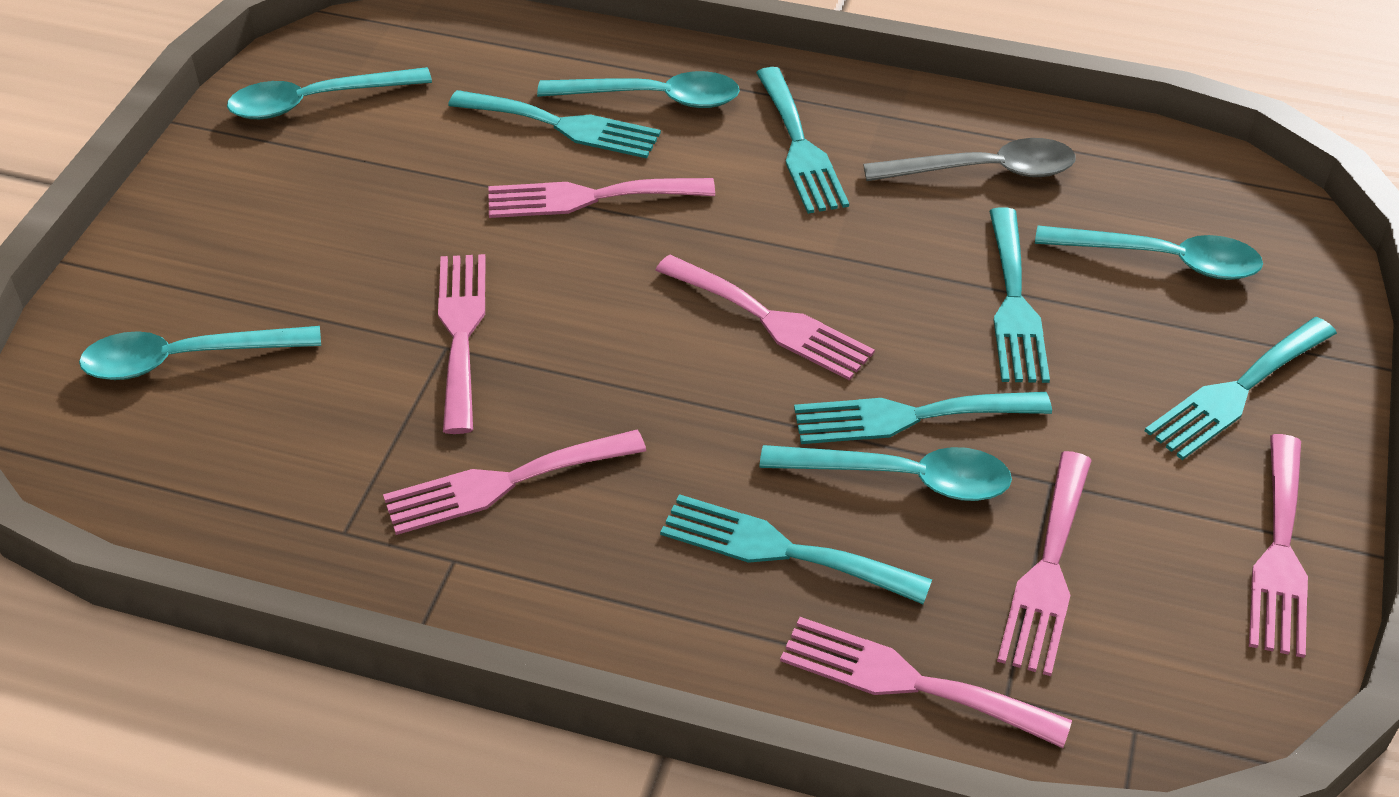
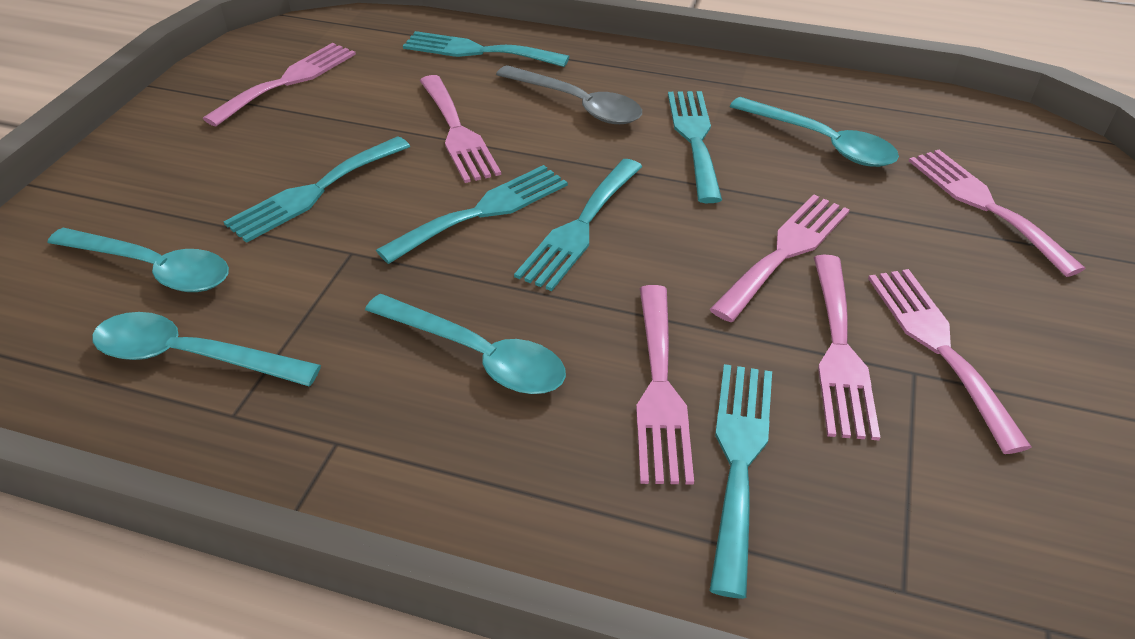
turquoise spoon: [79,326,321,380] [227,67,432,119] [537,71,740,108] [760,445,1012,501] [1035,226,1263,280] = 5 -> [47,228,229,292] [92,312,321,386] [365,294,566,394] [730,97,899,167] = 4

